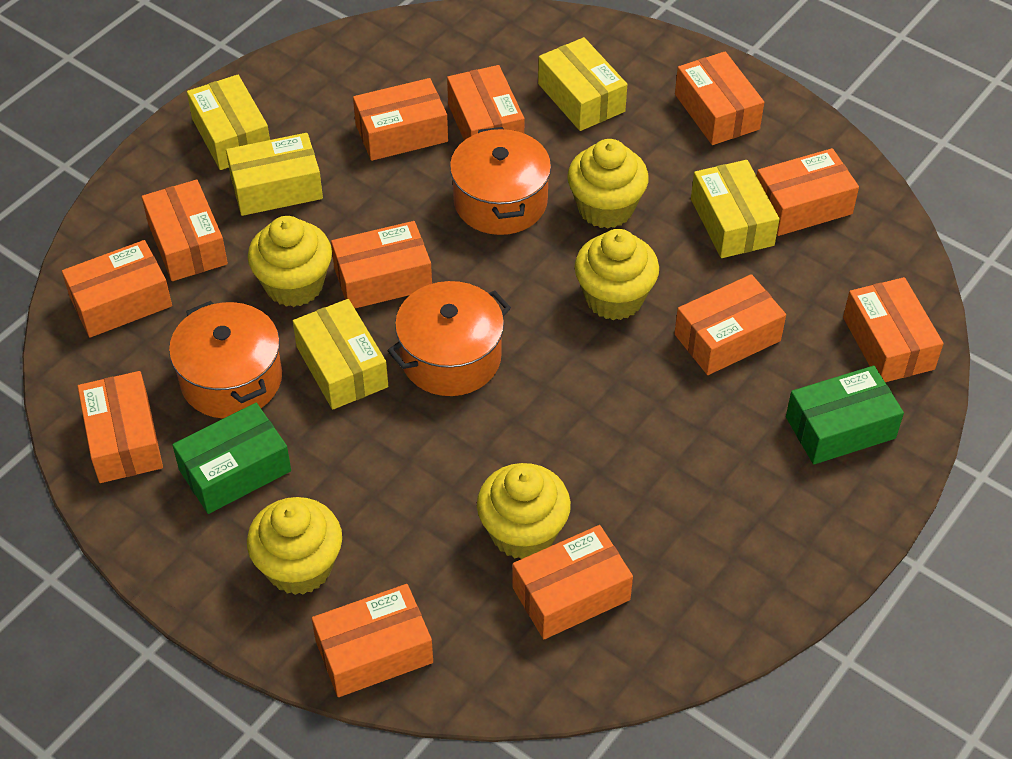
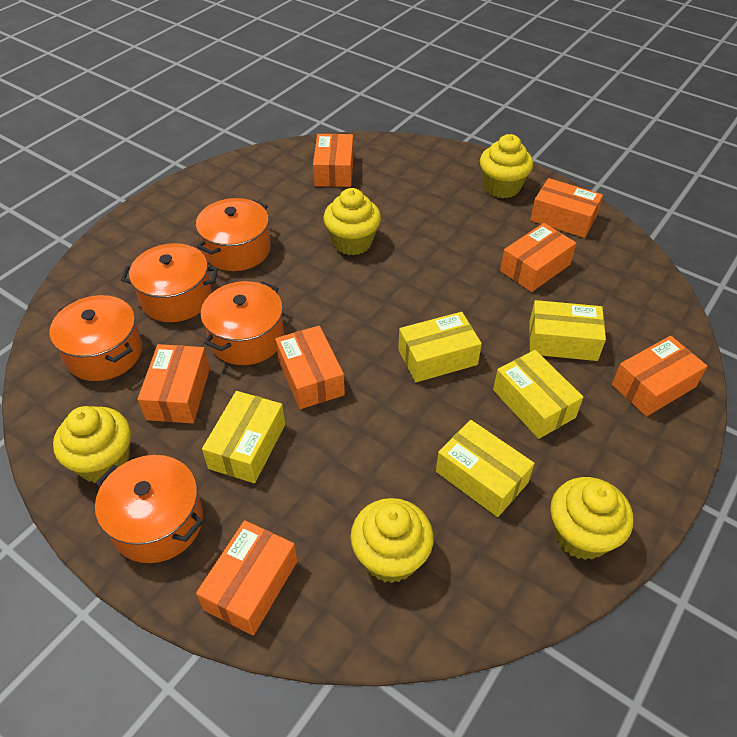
green box: [172,403,291,514] [786,366,904,464] = 2 -> none = 0
orange box: [62,240,172,338] [77,371,163,483] [142,180,228,281] [312,584,433,697] [331,221,432,308] [353,78,448,161] [447,65,524,140] [512,525,633,639] [674,274,786,375] [675,52,764,145] [757,148,859,236] [843,277,944,382] = 12 -> [137,344,210,423] [196,520,297,636] [275,325,345,409] [313,134,354,187] [500,223,576,292] [530,178,603,238] [612,336,707,417] = 7
orange pot: [169,301,282,419] [387,281,511,396] [450,127,551,235] = 3 -> [49,295,142,381] [95,455,203,563] [121,243,218,322] [196,198,271,271] [201,281,284,365] = 5

